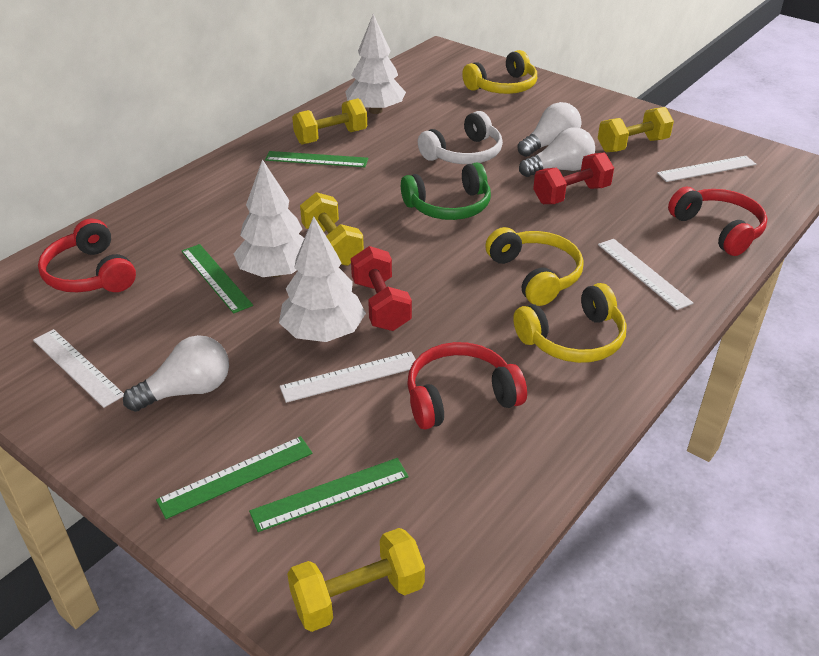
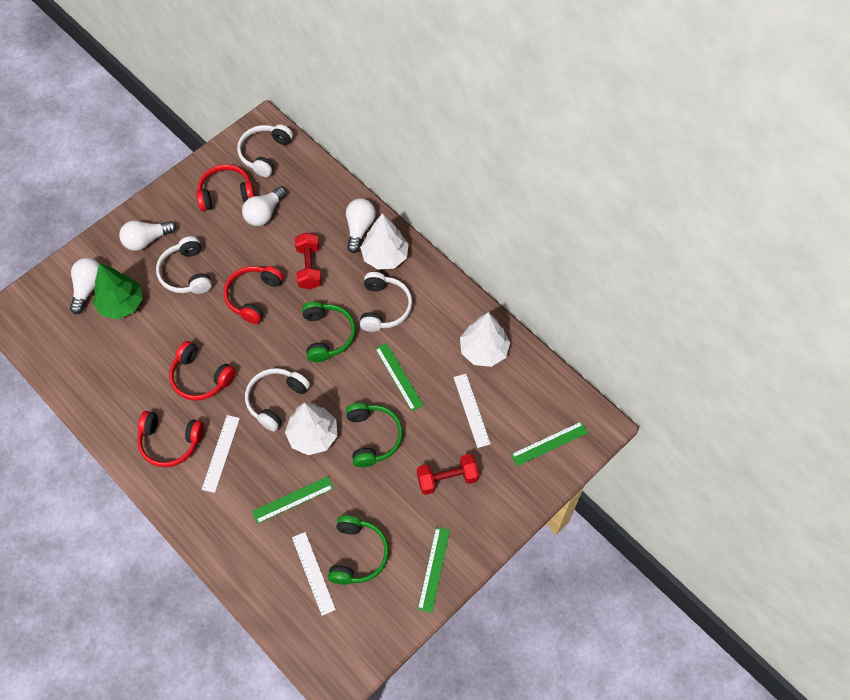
green headphones: [401,162,491,220] = 1 -> [302,301,356,362] [328,515,389,585] [346,403,403,467] = 3
green tree: none = 0 -> [93,263,143,319] = 1
red headphones: [38,219,136,293] [407,342,527,430] [668,186,768,256] = 3 -> [137,411,204,467] [169,341,236,401] [196,164,255,211] [224,266,284,324] = 4
white headphones: [418,111,503,164] = 1 -> [156,236,212,294] [237,124,293,177] [245,368,310,432] [360,272,412,332] = 4
white light bulb: [123,335,229,412] [518,102,581,157] [519,127,595,177] = 3 -> [70,258,99,314] [119,220,176,251] [242,186,287,226] [346,198,376,253] = 4
white ruler: [33,329,124,408] [280,352,416,403] [598,239,693,310] [657,156,756,182] = 4 -> [202,415,240,493] [292,532,336,616] [453,374,490,448] = 3
yellow dumbbell: [287,528,425,632] [292,98,367,145] [300,192,364,266] [598,107,674,152] = 4 -> none = 0
yellow headphones: [462,50,537,94] [485,227,584,306] [513,283,626,363] = 3 -> none = 0

